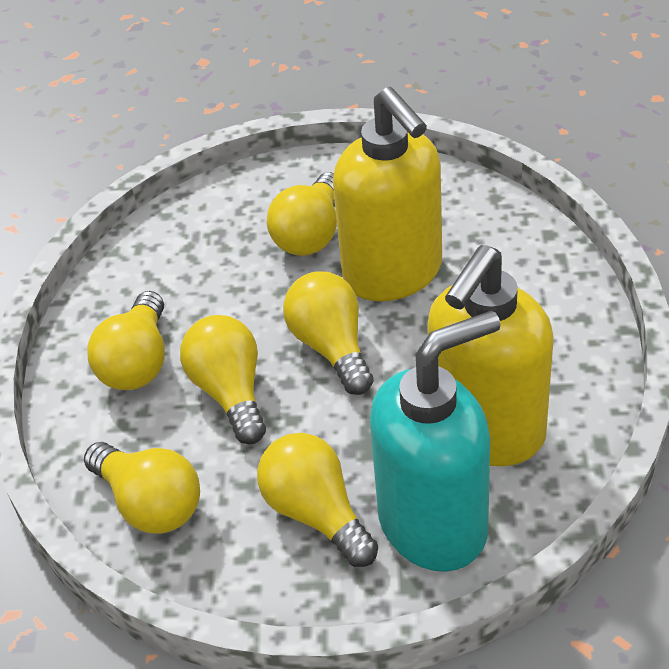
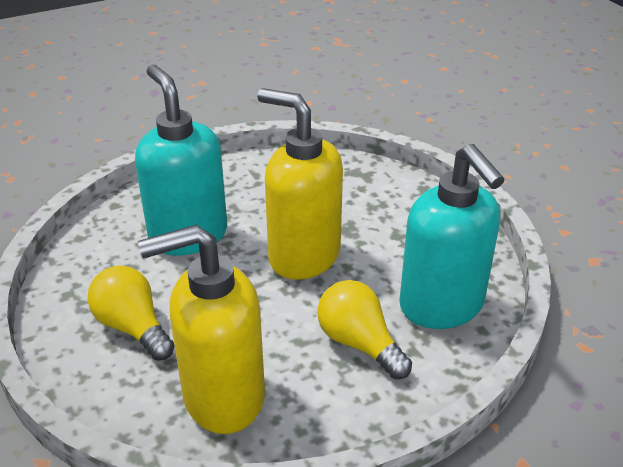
turquoise soap dispenser: [370,310,501,572] = 1 -> [135,65,227,256] [399,144,505,329] = 2
yellow light bulb: [84,442,200,534] [87,291,165,390] [180,315,266,445] [257,433,378,567] [267,172,337,256] [283,272,373,395] = 6 -> [87,265,175,361] [317,280,412,379] = 2

